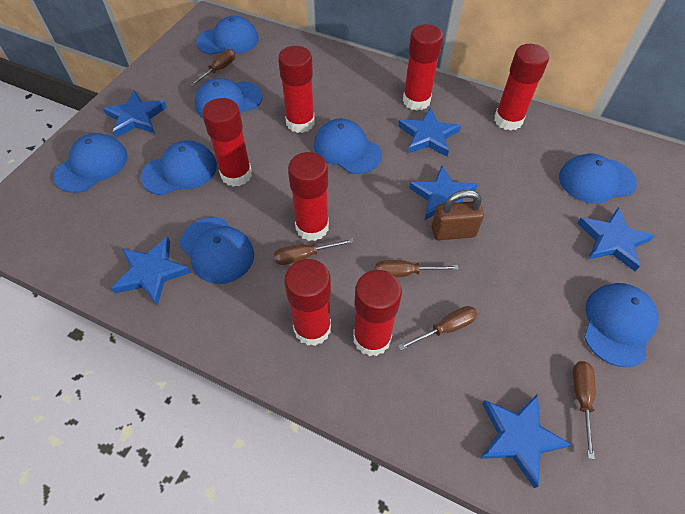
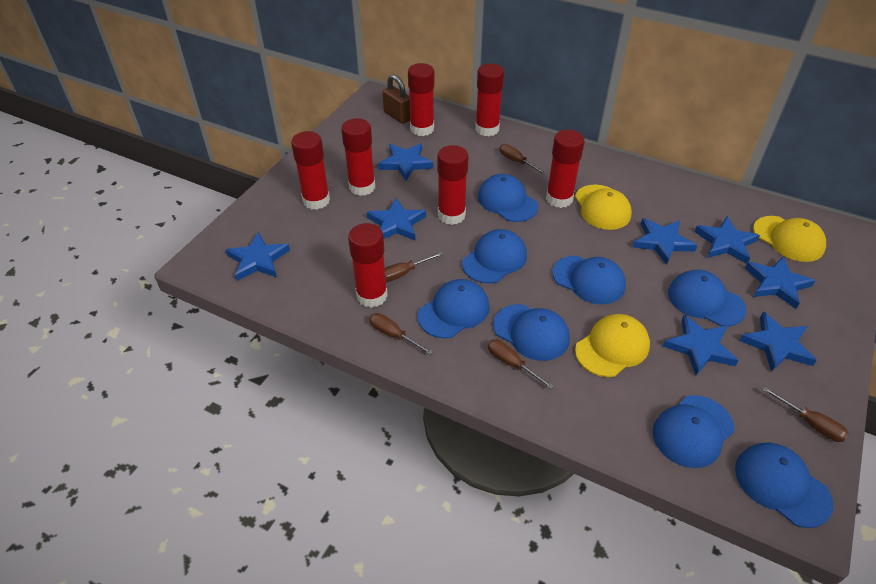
blue star: [103,90,167,138] [111,237,191,306] [398,108,461,157] [409,166,478,220] [480,394,572,488] [577,207,655,271] = 6 -> [226,232,290,281] [367,198,426,240] [378,143,433,181] [633,218,697,265] [663,315,739,375] [694,216,760,264] [739,312,817,372] [745,256,816,309] = 8
yellow cap: none = 0 -> [575,185,632,230] [575,314,650,377] [753,216,826,262] = 3

